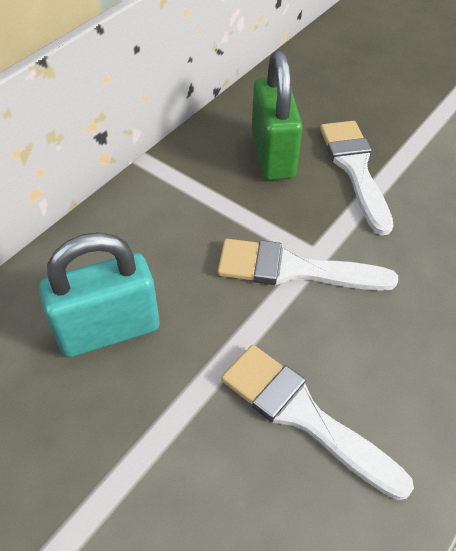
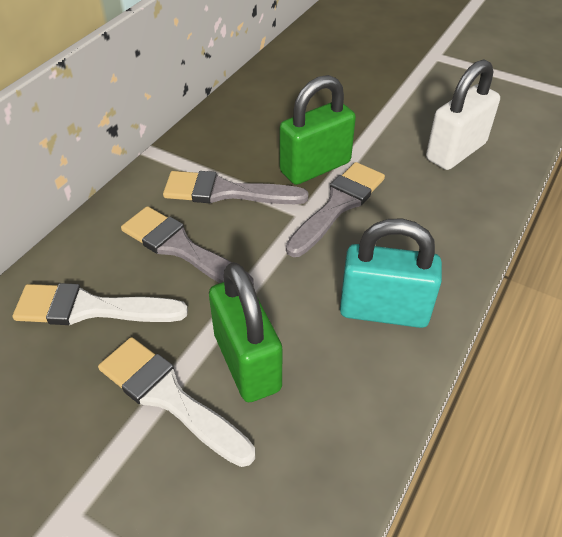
green padlock: [252,50,303,180] = 1 -> [209,262,282,402] [280,75,356,185] = 2
grey brush: none = 0 -> [121,206,254,287] [163,171,309,204] [286,162,385,257] = 3
white brush: [218,239,398,291] [221,345,414,500] [320,121,394,235] = 3 -> [13,283,188,325] [98,337,255,467] = 2
white padlock: none = 0 -> [426,59,500,170] = 1

